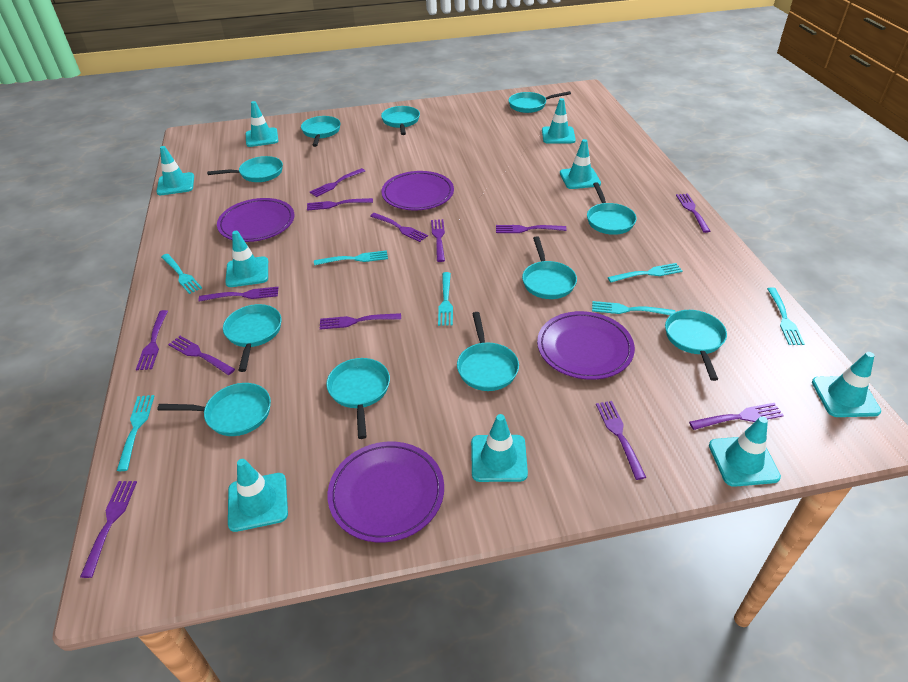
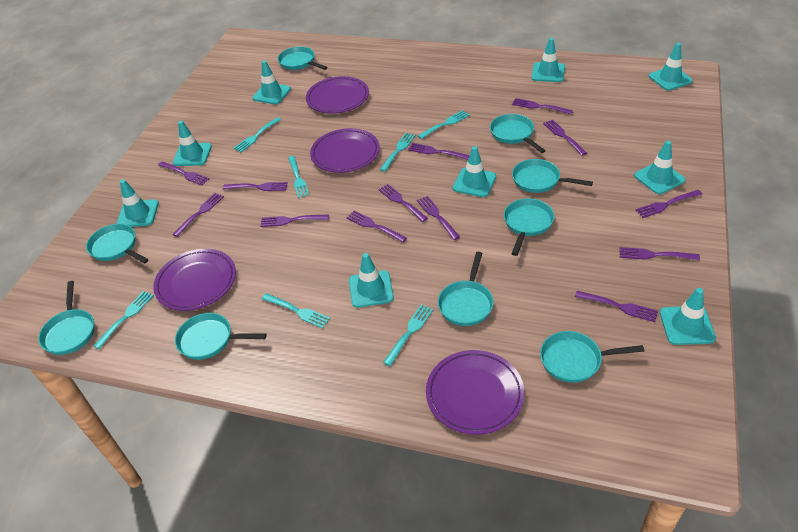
turquoise pan: [157,383,271,436] [207,156,283,182] [223,304,281,372] [301,116,341,147] [326,358,390,439] [381,106,420,135] [457,312,519,391] [508,91,571,113] [522,236,577,299] [587,182,637,235] [665,310,727,381] = 11 -> [38,281,95,355] [86,224,149,264] [175,313,267,360] [278,46,327,70] [438,252,494,326] [490,114,546,153] [504,198,555,256] [512,159,593,193] [540,331,644,383] = 9

